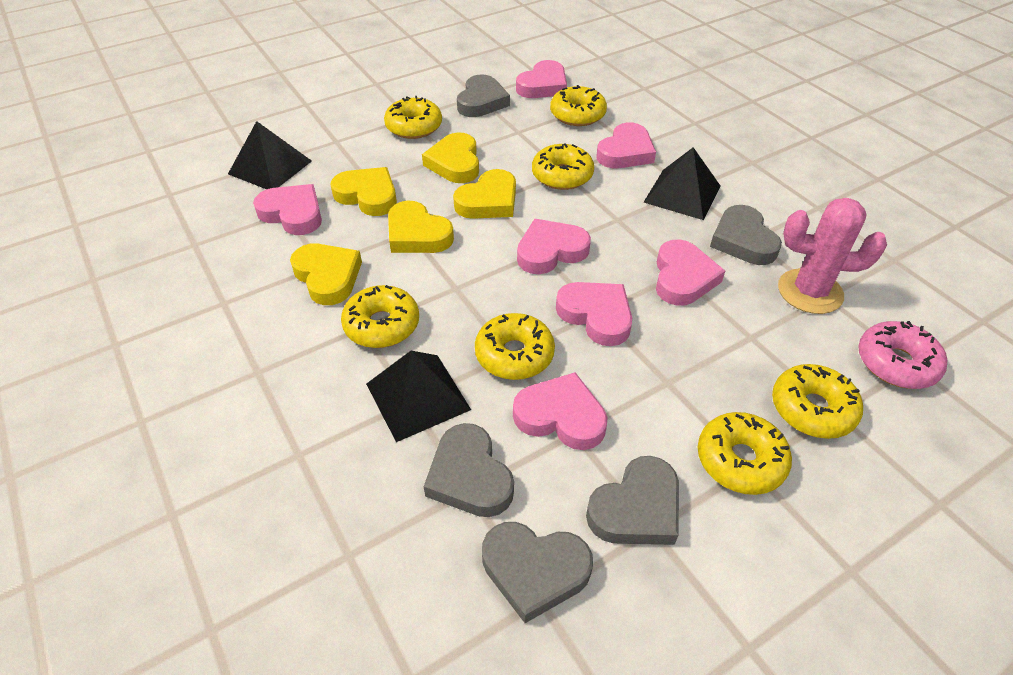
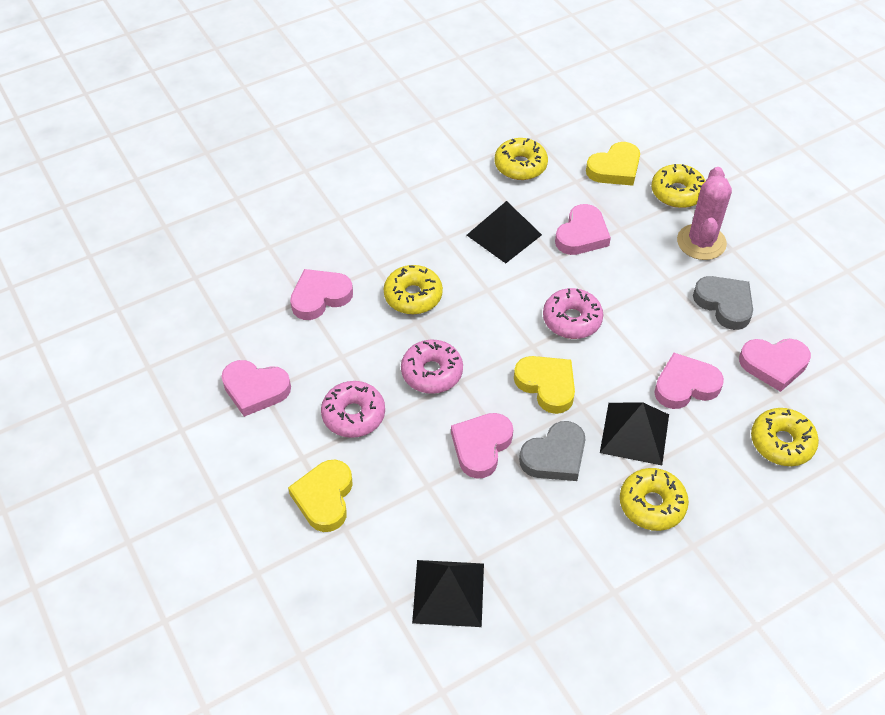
grey heart: [424,423,514,517] [457,74,510,117] [482,522,593,623] [586,456,679,545] [710,205,782,265] = 5 -> [519,421,586,481] [693,276,753,330] = 2
pink donut: [858,321,947,389] = 1 -> [321,381,385,438] [401,340,463,394] [543,288,603,339] = 3
pink heart: [253,184,322,235] [513,372,608,450] [516,60,567,98] [517,219,591,274] [556,282,632,346] [596,122,656,168] [656,240,725,306] = 7 -> [221,360,291,417] [290,269,353,320] [451,413,513,479] [555,204,611,255] [654,353,724,409] [739,339,811,392] = 6
yellow donut: [341,285,419,348] [384,96,442,139] [475,313,555,380] [532,143,594,190] [550,85,607,126] [698,412,792,495] [772,364,863,439] = 7 -> [384,265,443,314] [494,138,548,180] [620,468,689,531] [651,164,706,208] [751,408,819,466] = 5
yellow heart: [290,243,362,305] [330,167,397,216] [388,201,454,253] [422,132,479,183] [453,169,516,219] = 5 -> [288,460,353,532] [514,356,575,414] [586,142,640,186] = 3

